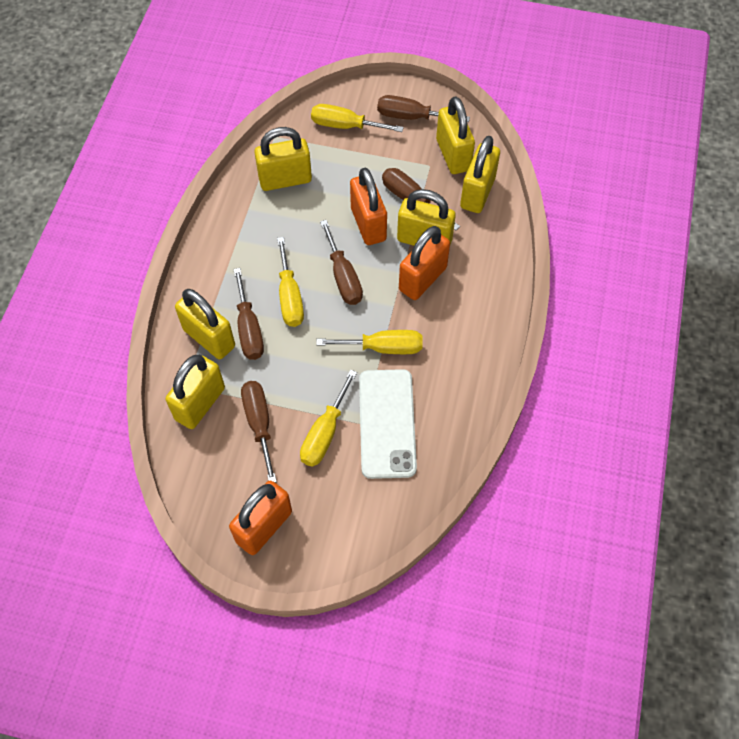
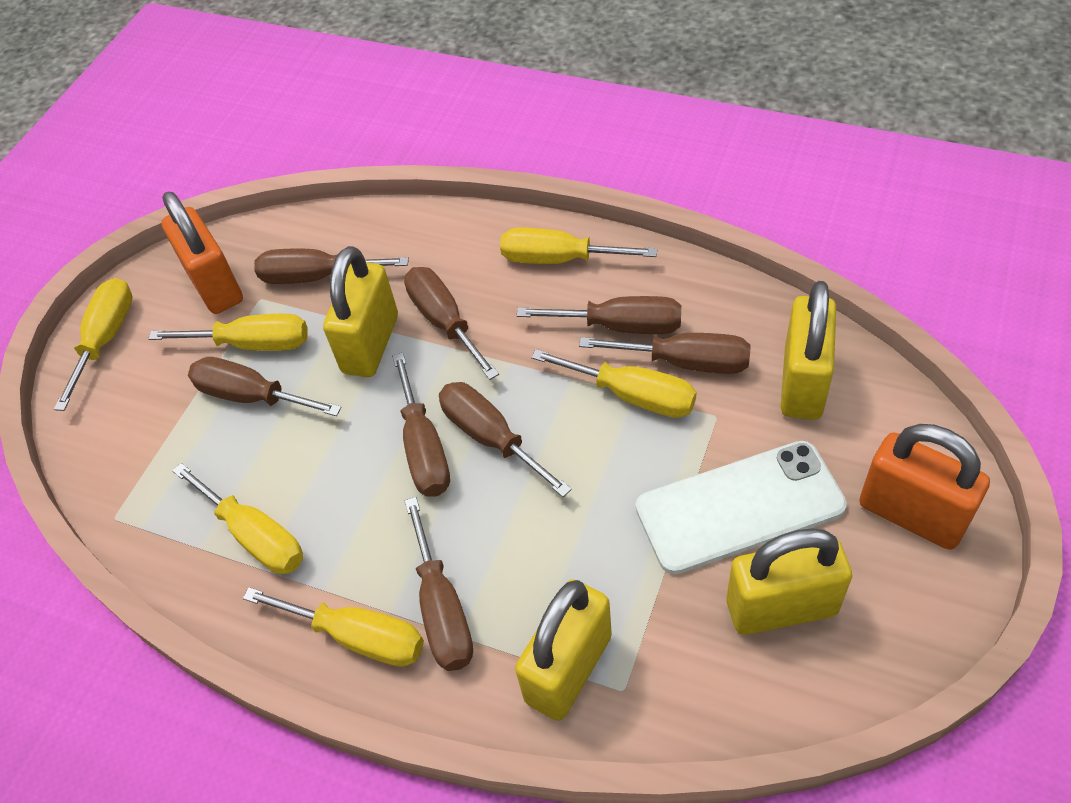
brown screwdriver: [233,268,264,360] [241,381,277,483] [320,220,363,305] [377,95,470,122] [382,168,460,231] = 5 -> [188,357,342,416] [254,249,409,284] [392,353,450,497] [404,267,499,380] [405,497,473,671] [439,382,572,497] [516,296,681,334] [579,333,751,374] = 8
orange padlock: [229,481,292,555] [350,168,387,245] [399,226,450,300] = 3 -> [161,191,243,314] [859,424,990,550] = 2
yellow padlock: [166,355,225,429] [175,289,235,359] [254,127,312,191] [397,189,456,246] [436,96,475,174] [460,136,500,213] = 6 -> [323,246,398,377] [515,579,612,721] [727,528,852,635] [781,281,836,420] = 4
yellow screwdriver: [277,237,304,327] [300,370,357,467] [311,104,404,132] [316,330,423,354] = 4 -> [54,278,133,411] [148,314,308,351] [172,463,303,574] [243,587,424,667] [500,228,657,264] [531,349,697,418] = 6

